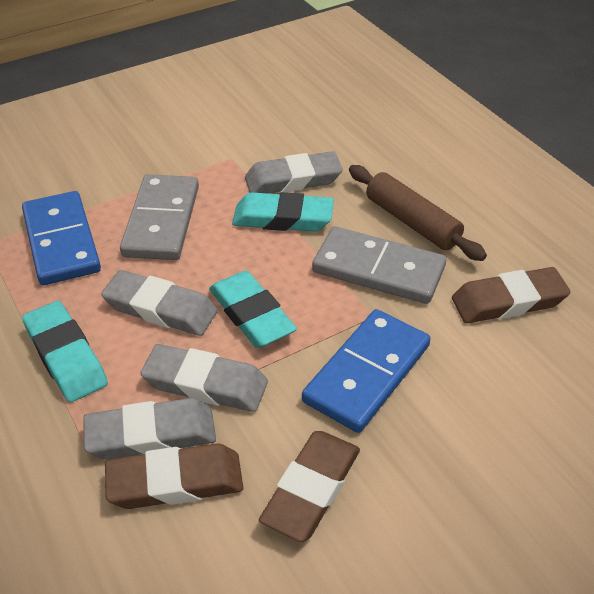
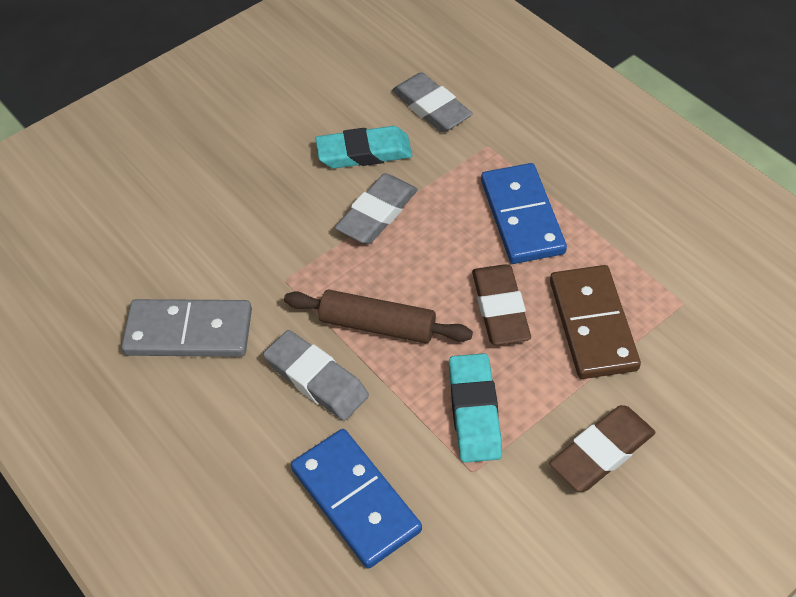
brown domino: none = 0 -> [550,265,641,379] = 1
brown eraser: [105,444,243,509] [259,431,360,542] [452,267,570,323] = 3 -> [472,264,531,345] [549,405,656,492] = 2
grey domino: [120,174,199,260] [312,227,446,304] = 2 -> [121,299,252,357] = 1
grey eraser: [83,398,216,460] [101,270,218,336] [141,344,268,412] [245,151,343,194] = 4 -> [263,330,369,421] [335,174,418,244] [392,72,473,132] = 3
turquoise eraser: [22,301,108,402] [209,271,297,348] [232,192,334,231] = 3 -> [315,126,412,168] [449,353,502,463] = 2

